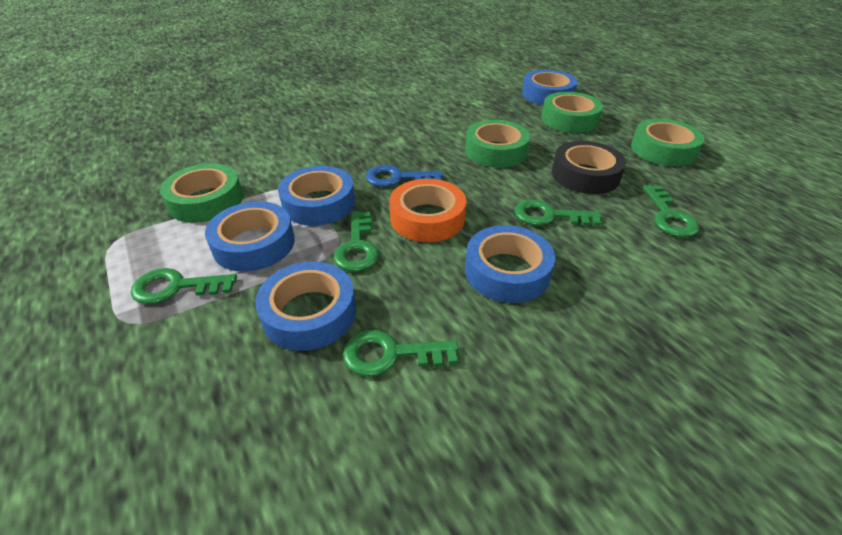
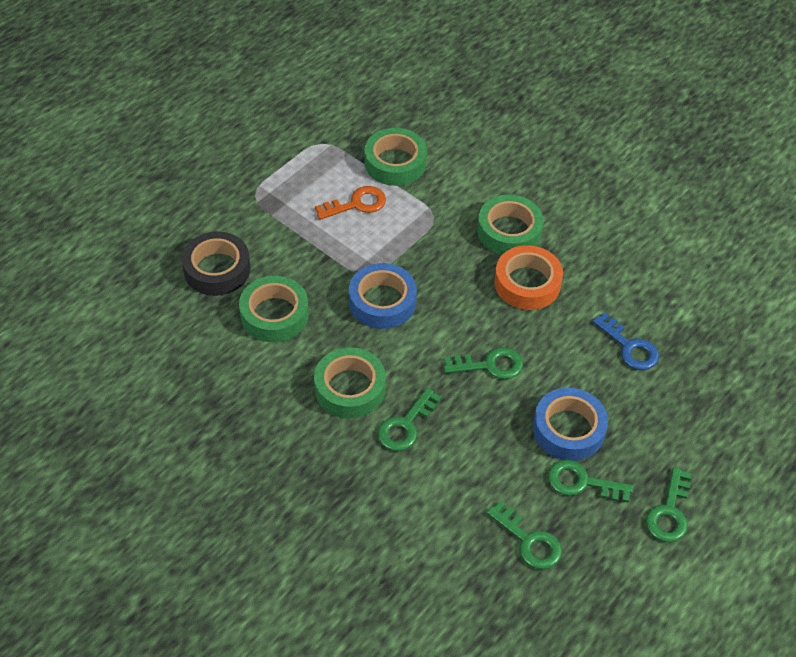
blue tape: [205,201,295,272] [255,261,356,351] [278,166,355,226] [465,225,555,303] [522,70,578,105] = 5 -> [349,263,417,329] [533,388,608,461] = 2
orange key: none = 0 -> [315,186,386,220] = 1

